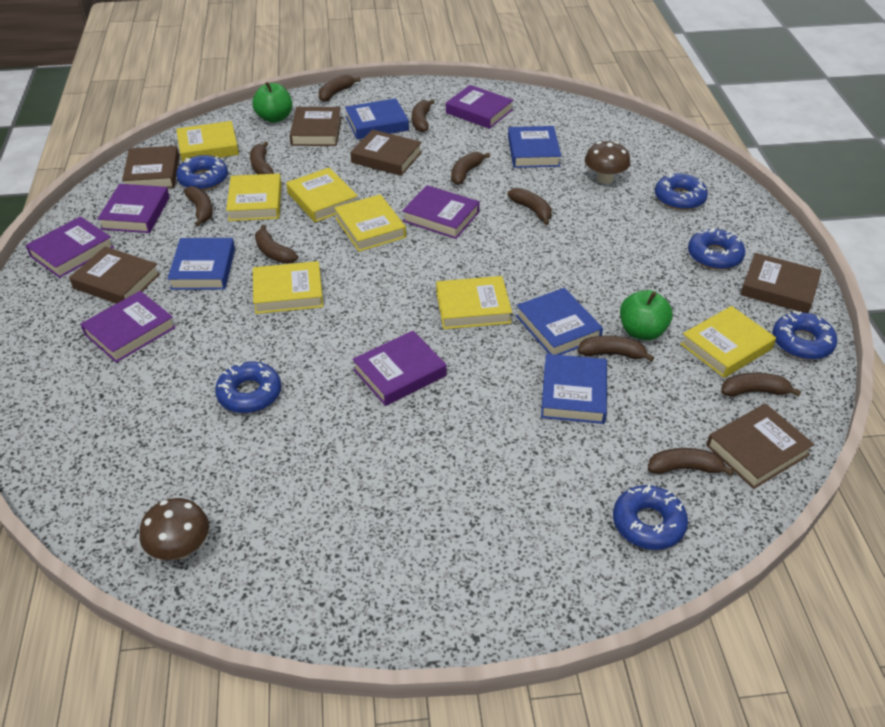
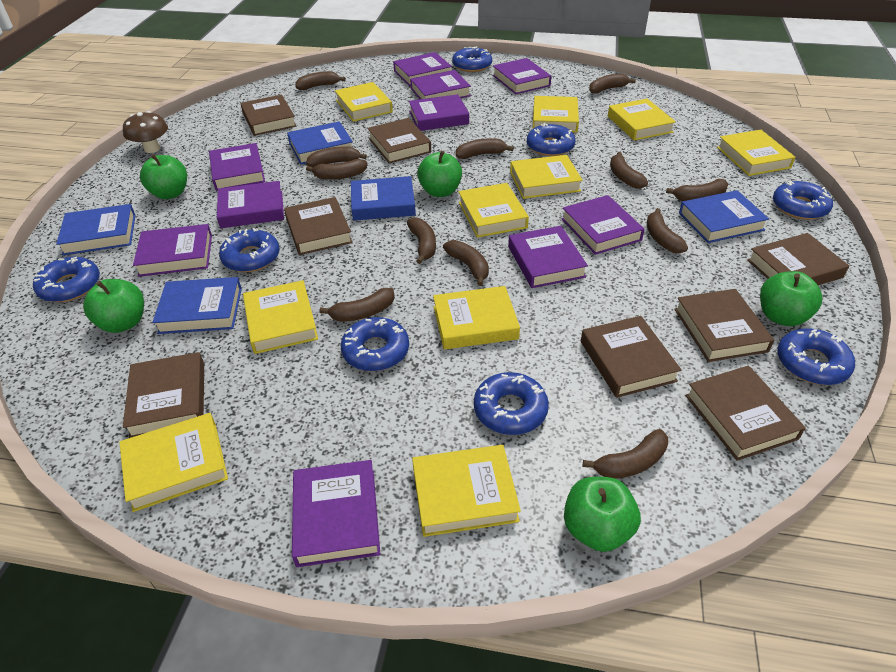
blue donut: [176,155,228,190] [215,362,281,413] [613,484,688,550] [655,173,708,210] [688,227,745,270] [773,311,837,360] = 6 -> [33,257,100,302] [219,228,280,272] [341,317,409,371] [452,46,492,72] [474,372,549,435] [527,123,575,156] [773,180,833,220] [777,328,855,385] = 8
brown banana: [184,186,213,226] [250,141,274,174] [255,225,298,264] [318,75,361,102] [412,99,434,132] [451,152,490,185] [507,188,552,225] [578,336,654,362] [648,448,734,476] [721,373,801,397] = 10 -> [295,71,346,90] [306,146,367,167] [306,159,367,180] [319,288,395,322] [407,217,436,264] [443,240,489,286] [456,138,514,159] [583,429,668,479] [589,74,636,94] [610,152,648,189] [647,208,688,253] [666,179,728,201] = 12
brown book: [69,247,160,304] [122,146,179,188] [290,107,341,146] [350,129,422,176] [706,403,814,489] [740,253,822,313] = 6 -> [123,352,204,438] [240,95,297,136] [284,197,353,255] [367,118,431,164] [581,316,681,398] [674,289,774,362] [685,366,806,461] [747,233,849,285] = 8
brown mushroom: [139,498,209,560] [585,141,630,184] = 2 -> [123,111,168,153] = 1
green apple: [252,82,292,123] [620,290,673,340] = 2 -> [83,279,144,333] [140,154,187,199] [417,151,462,197] [564,477,641,552] [760,271,822,326] = 5
purple book: [26,216,114,278] [81,291,176,363] [97,184,170,233] [352,331,447,406] [402,185,480,239] [446,85,514,129] = 6 -> [133,224,212,277] [209,143,265,191] [217,181,284,228] [292,460,380,567] [393,52,452,86] [409,94,469,131] [410,70,471,99] [493,58,551,94] [508,226,588,288] [561,195,645,255] = 10
yellow book: [176,121,239,163] [226,173,282,221] [253,261,323,314] [286,167,358,222] [334,194,406,252] [436,276,512,329] [680,306,776,378] = 7 -> [119,413,228,512] [243,280,318,354] [335,82,393,122] [412,445,521,537] [433,286,520,349] [459,183,529,238] [510,155,583,199] [533,96,579,133] [608,99,676,141] [717,130,795,176] = 10

